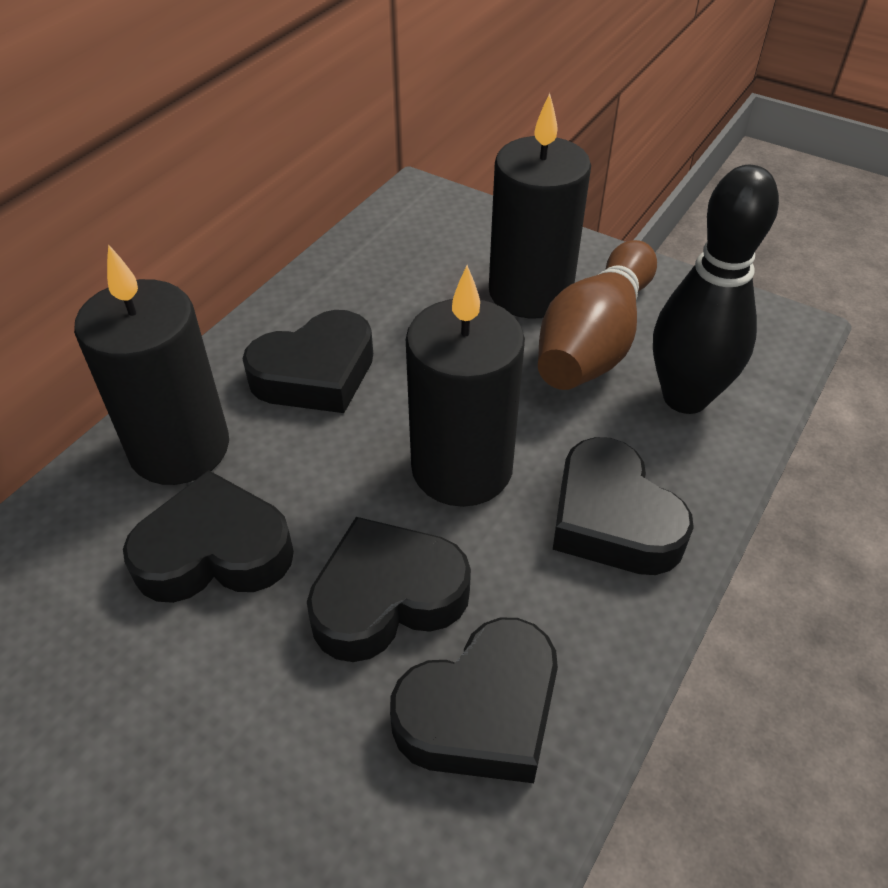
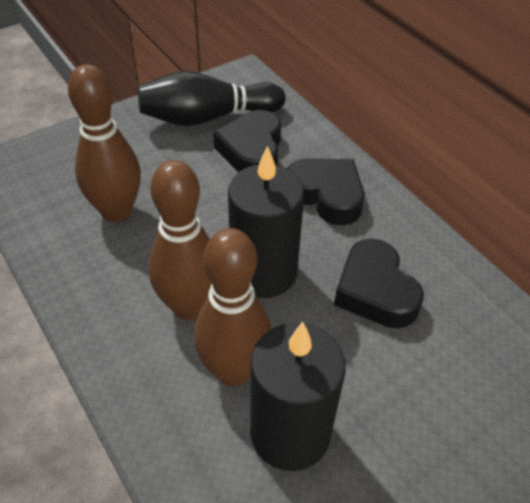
black candle: [74,244,229,485] [406,265,525,507] [489,93,591,319] = 3 -> [228,146,304,298] [250,322,346,471] = 2
black heart: [123,470,294,603] [243,310,373,413] [307,517,471,662] [390,618,558,783] [553,437,694,575] = 5 -> [213,110,281,172] [287,158,364,225] [334,239,424,328] = 3
brown bowling pin: [538,240,657,390] = 1 -> [68,64,141,222] [148,160,211,320] [194,228,271,387] = 3

